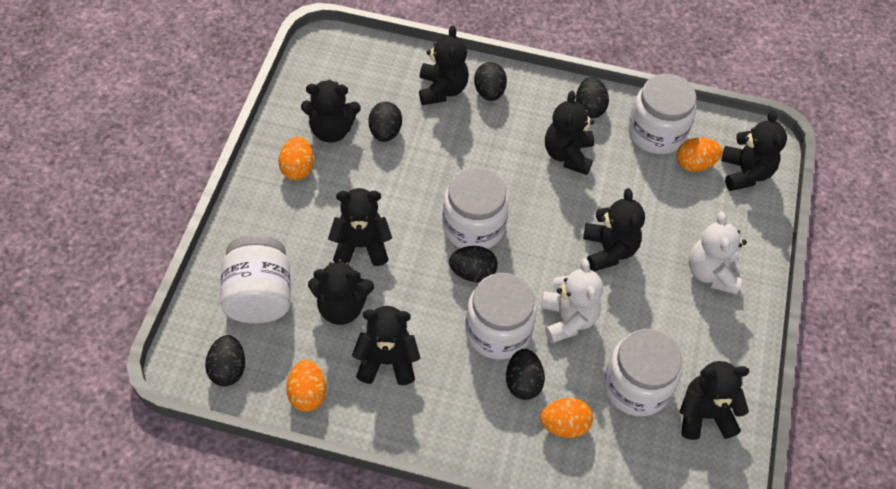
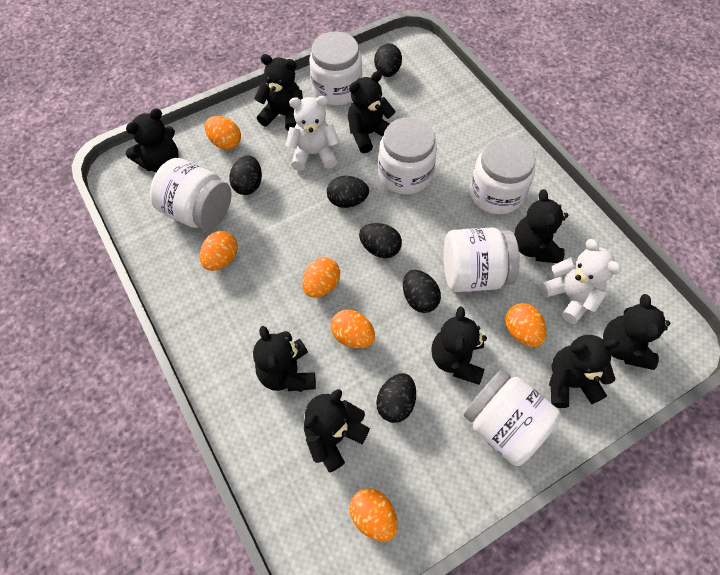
orange egg: [278,137,314,180] [286,360,326,412] [540,398,593,438] [676,138,722,172] = 4 -> [200,231,238,271] [204,116,241,150] [302,257,340,298] [331,310,375,348] [349,488,398,542] [505,303,546,347] = 6
white jar: [220,235,291,324] [442,167,509,249] [465,273,537,360] [604,329,682,416] [628,74,697,154] = 5 -> [150,158,232,230] [309,31,362,105] [378,117,437,194] [444,227,520,292] [463,369,561,466] [469,137,535,214] = 6

